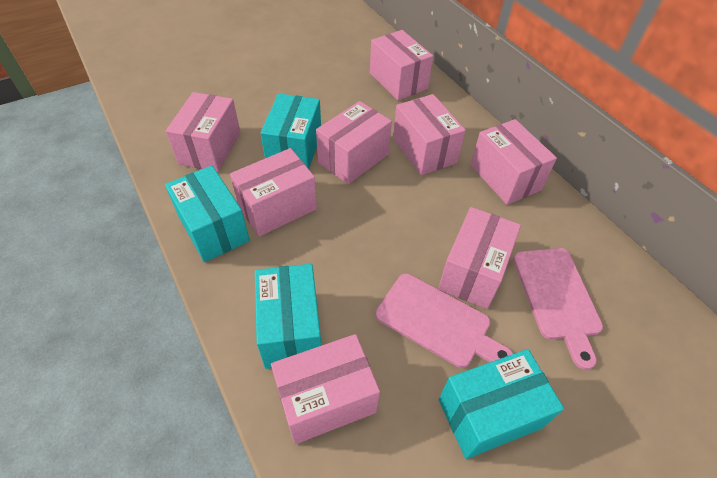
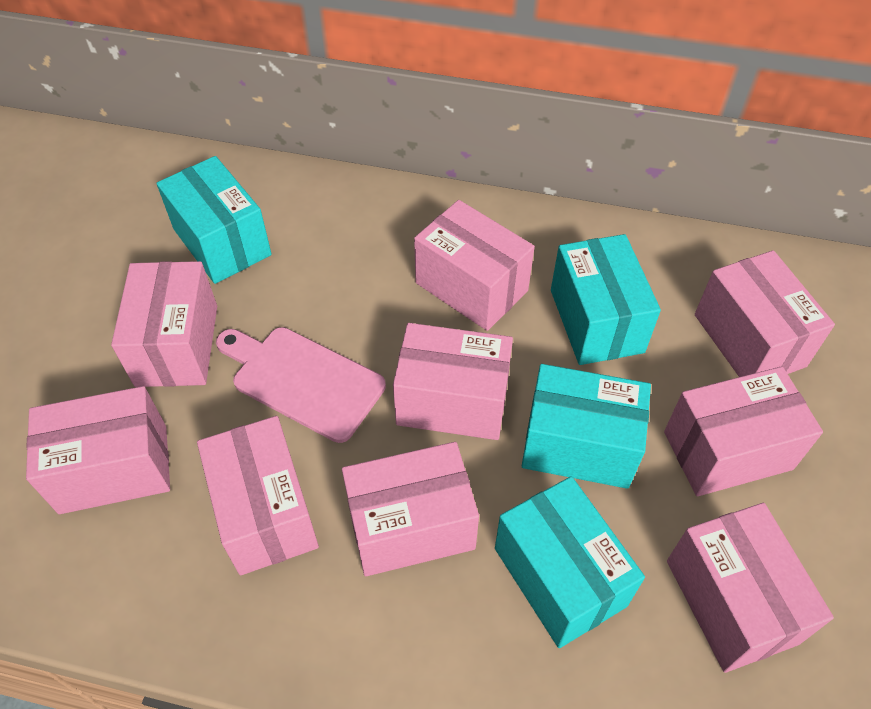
pink box: [166,92,241,172] [230,148,317,237] [271,334,380,444] [316,101,392,184] [370,30,433,101] [393,94,466,175] [438,207,521,309] [470,119,557,205] = 8 -> [26,386,170,514] [111,261,217,387] [197,416,319,575] [342,442,479,576] [393,323,513,440] [414,200,535,331] [664,367,823,496] [667,503,834,673] [695,250,835,377] = 9
pink cutting board: [375,274,513,368] [513,248,603,370] = 2 -> [216,327,386,443] = 1

